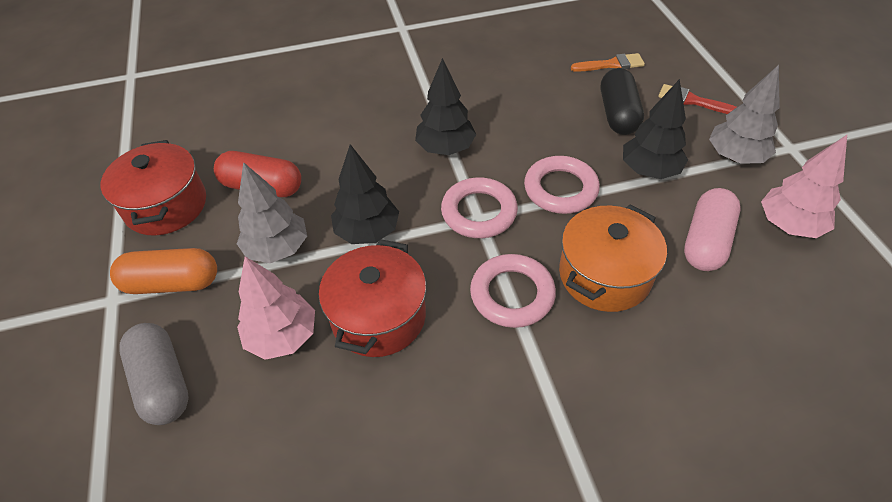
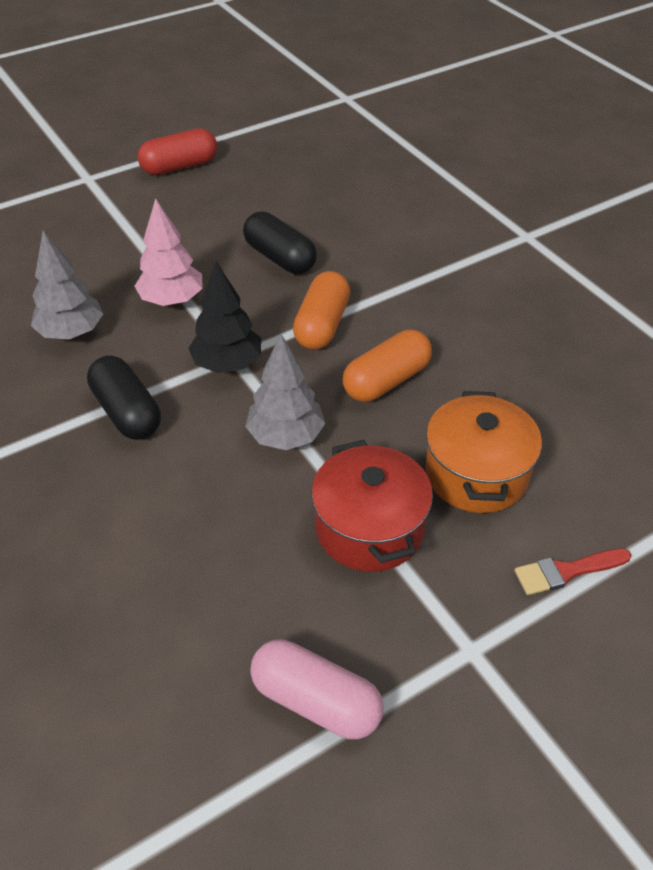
black capsule: [601,68,644,135] = 1 -> [87,356,161,440] [243,211,317,274] = 2
black tree: [331,144,399,244] [415,58,476,155] [623,79,688,179] = 3 -> [188,262,261,373] = 1
grey capsule: [119,323,189,425] = 1 -> none = 0
orange brush: [571,53,645,72] = 1 -> none = 0
orange capsule: [110,248,217,294] = 1 -> [293,271,350,350] [343,329,432,402] = 2
pink ring: [441,177,518,238] [470,254,556,328] [524,156,600,214] = 3 -> none = 0
pink tree: [237,257,315,360] [761,135,847,238] = 2 -> [135,198,203,306] = 1
red pot: [101,140,206,236] [319,239,426,357] = 2 -> [311,440,433,572] = 1

